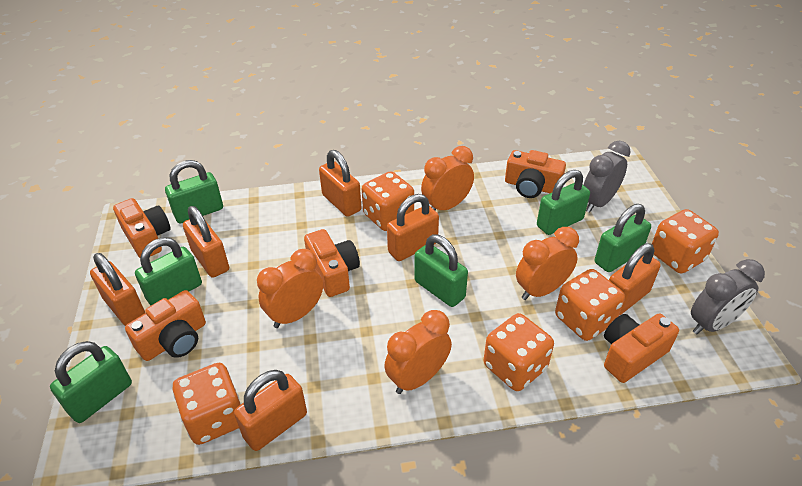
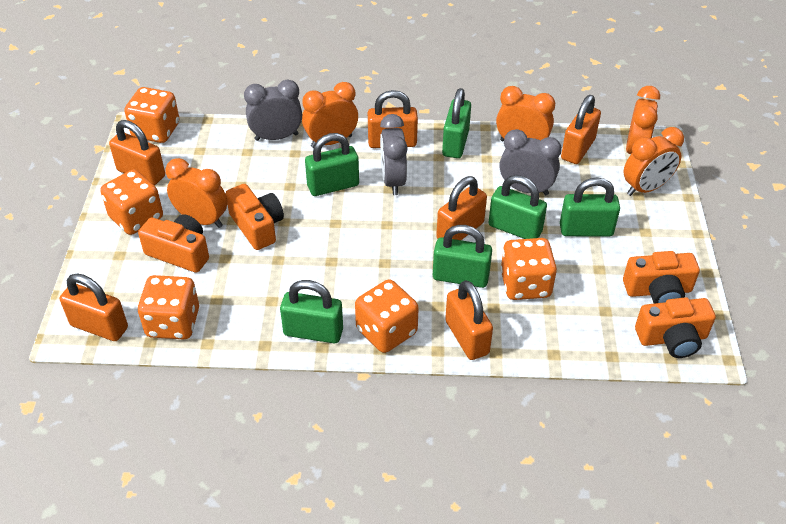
grey clock: [583,141,631,213] [691,259,765,334] = 2 -> [244,80,302,141] [380,114,408,195] [499,129,562,195] = 3
orange camera: [113,198,171,258] [125,290,206,361] [304,229,360,297] [505,150,566,198] [604,313,679,383] = 5 -> [138,214,209,273] [226,184,284,250] [623,251,700,304] [635,297,716,358] = 4
orange clock: [257,249,323,328] [384,310,452,394] [421,146,474,210] [516,227,579,300] = 4 -> [165,158,227,228] [302,82,358,148] [496,86,555,141] [623,127,684,196] [626,86,660,154] = 5

